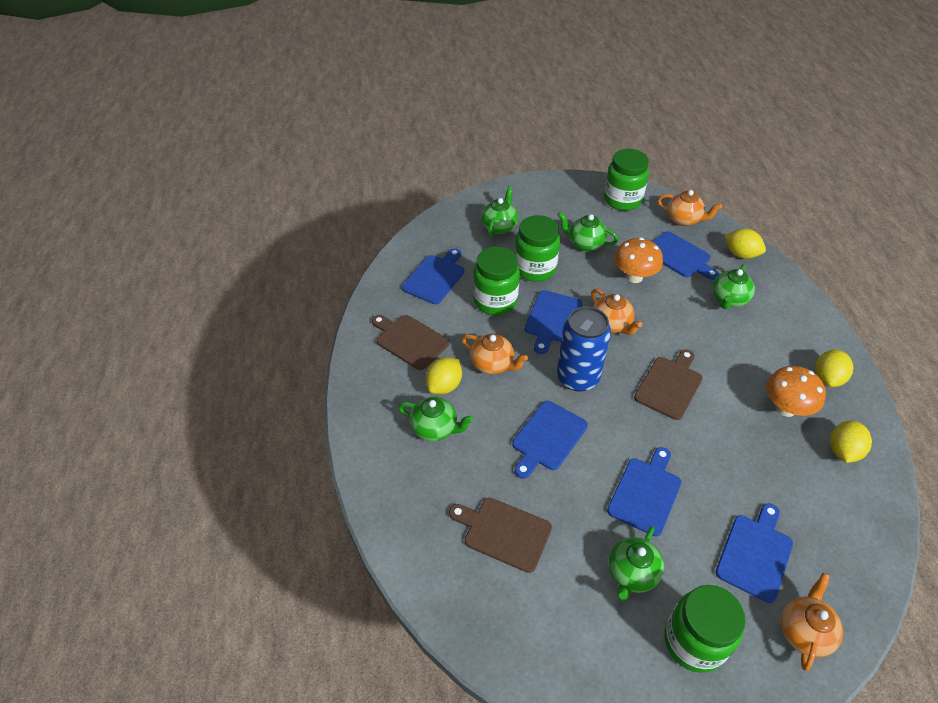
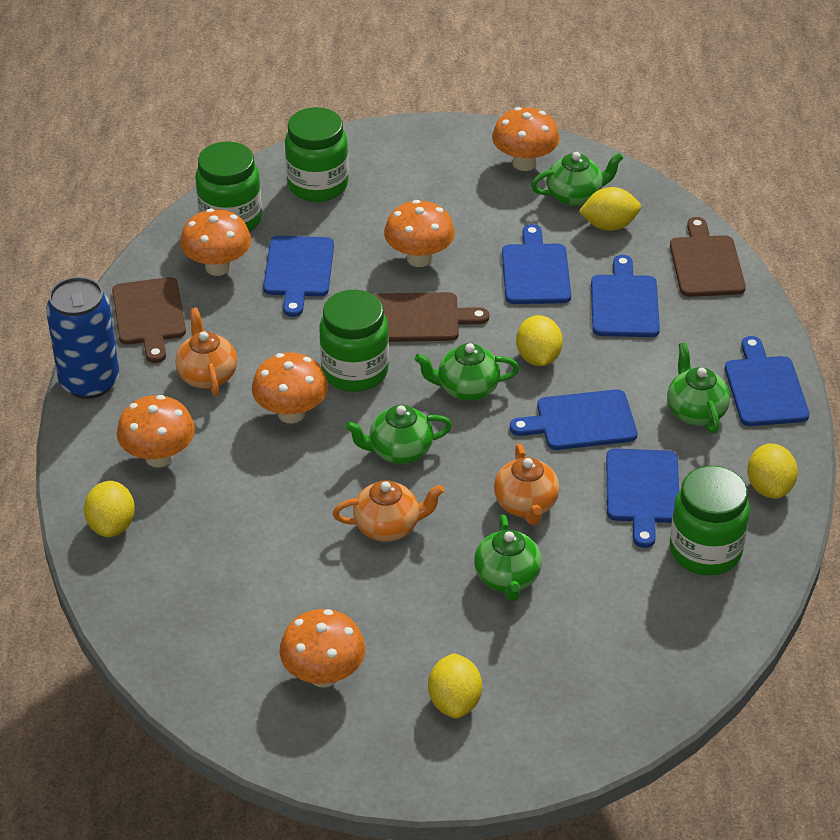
orange mushroom: [614,237,663,283] [766,366,826,417] = 2 -> [117,395,195,468] [180,209,251,276] [252,353,328,423] [279,609,365,687] [384,200,455,267] [492,107,559,171] = 6
orange teapot: [462,334,528,374] [591,289,642,335] [657,190,722,226] [781,573,843,671] = 4 -> [175,308,237,396] [333,480,444,542] [494,444,559,525] = 3
yellow lemon: [426,357,462,394] [724,229,766,259] [815,350,853,387] [830,420,872,463] = 4 -> [84,481,135,537] [428,653,482,718] [516,315,563,366] [579,187,641,231] [747,443,798,499] = 5

